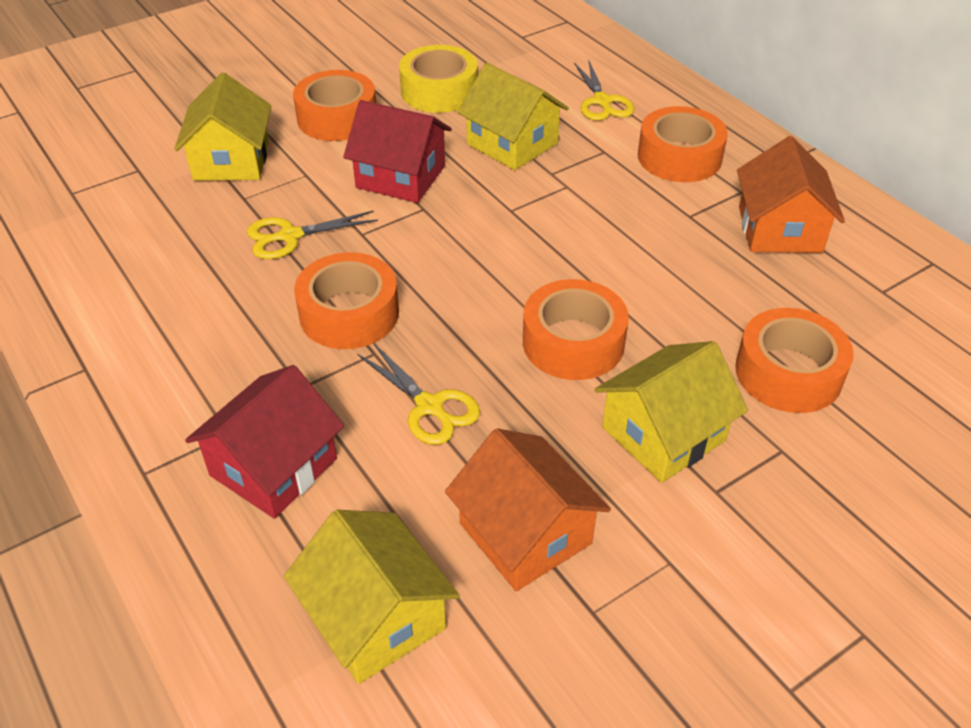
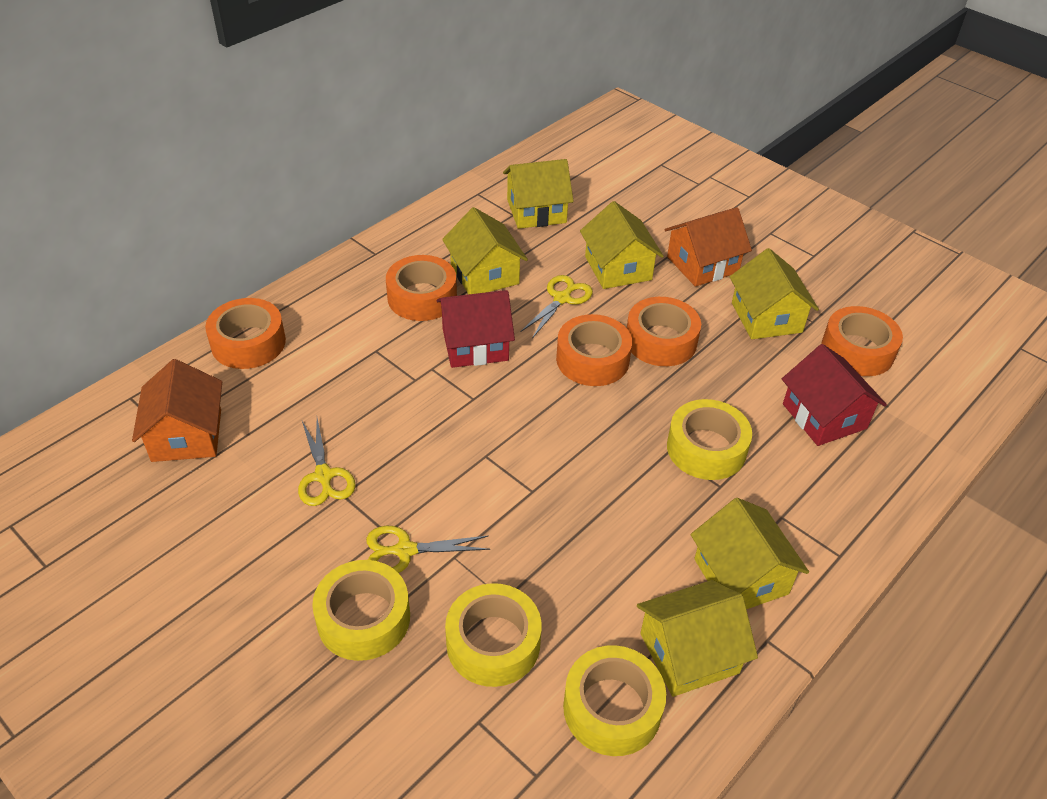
yellow house: [174,73,271,181] [284,510,460,684] [457,63,569,170] [595,341,748,483] = 4 -> [442,207,528,294] [503,159,574,229] [580,201,664,289] [637,580,758,697] [691,498,809,609] [730,248,819,339] = 6
yellow tape: [399,45,478,113] = 1 -> [312,560,410,661] [445,583,542,687] [563,645,666,756] [667,399,752,480] = 4

